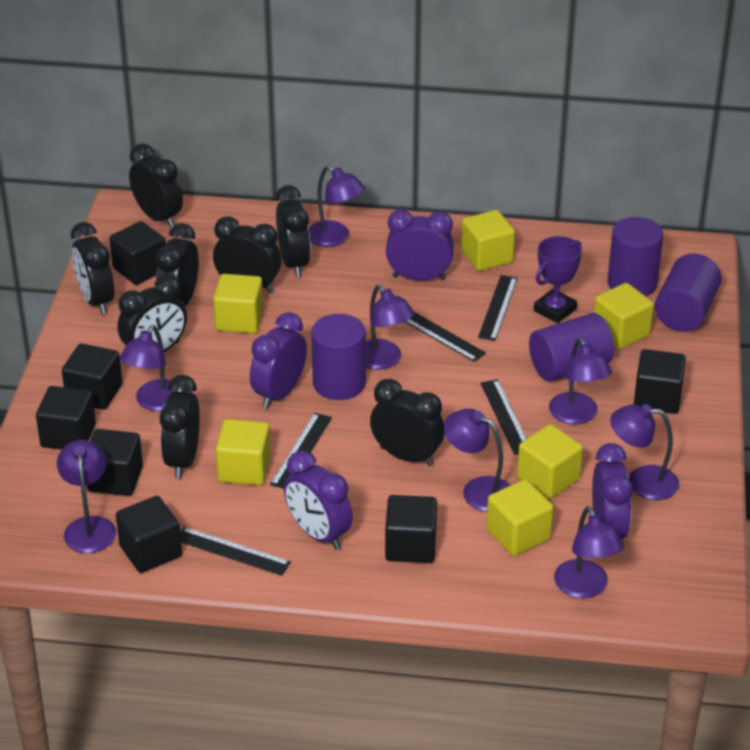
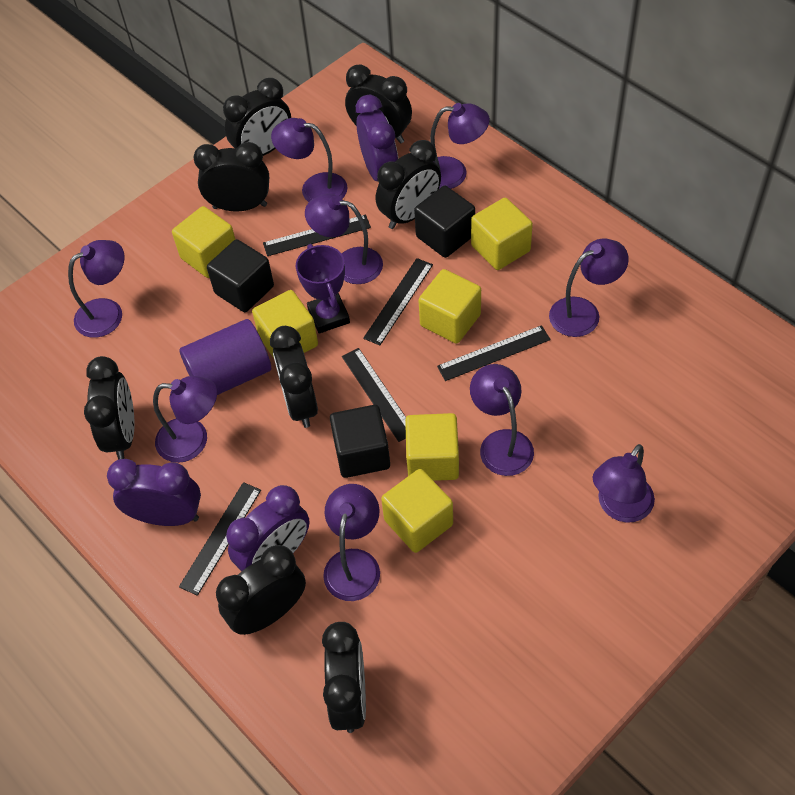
black cube: [36,386,96,450] [62,343,122,410] [87,429,143,496] [109,221,166,285] [116,496,182,573] [385,495,437,563] [634,349,686,414] = 7 -> [207,239,274,312] [330,405,390,478] [414,186,475,258] = 3
purple clock: [250,312,307,409] [284,451,353,550] [386,209,454,281] [592,443,633,539] = 4 -> [107,459,201,526] [226,485,310,571] [356,95,398,181] = 3
purple cylinder: [311,314,366,400] [529,313,614,382] [607,217,663,296] [655,253,722,332] = 4 -> [179,319,271,395] = 1
purple lamp: [57,440,116,553] [119,325,177,411] [309,166,365,247] [366,285,414,370] [444,409,511,512] [549,338,612,424] [554,506,624,598] [610,404,679,500] = 8 -> [68,240,124,338] [153,376,217,463] [271,118,347,202] [305,194,383,284] [323,484,380,601] [430,103,490,189] [470,364,534,476] [549,239,629,337] [592,444,655,523] = 9

